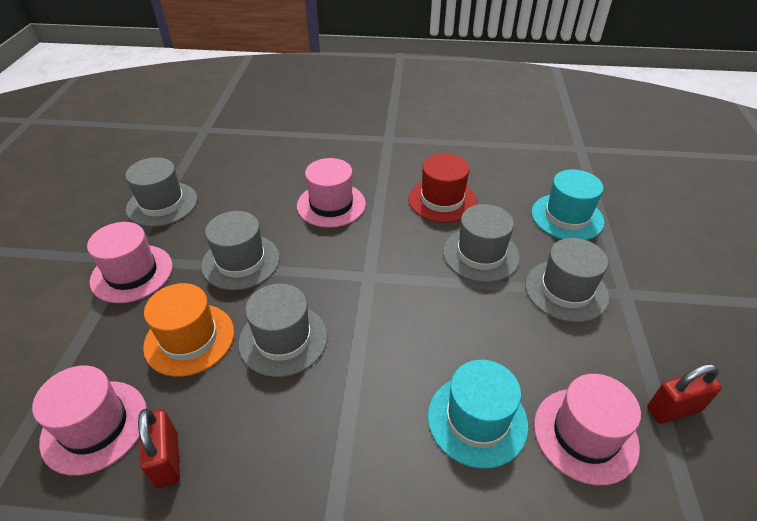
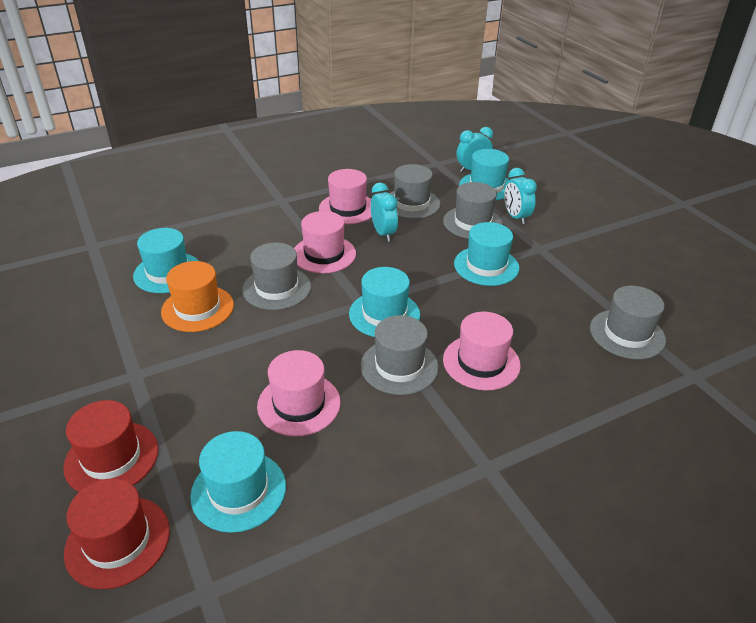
red hat: [408,154,477,223] = 1 -> [63,400,158,492] [64,478,170,589] = 2
red padlock: [138,408,180,488] [647,364,722,424] = 2 -> none = 0
turquoise clock: none = 0 -> [371,183,398,242] [456,127,493,172] [504,168,537,225] = 3
turquoise hat: [428,360,528,469] [532,170,604,240] = 2 -> [133,228,199,293] [190,431,286,533] [349,267,420,337] [454,222,519,286] [459,149,509,200] = 5

